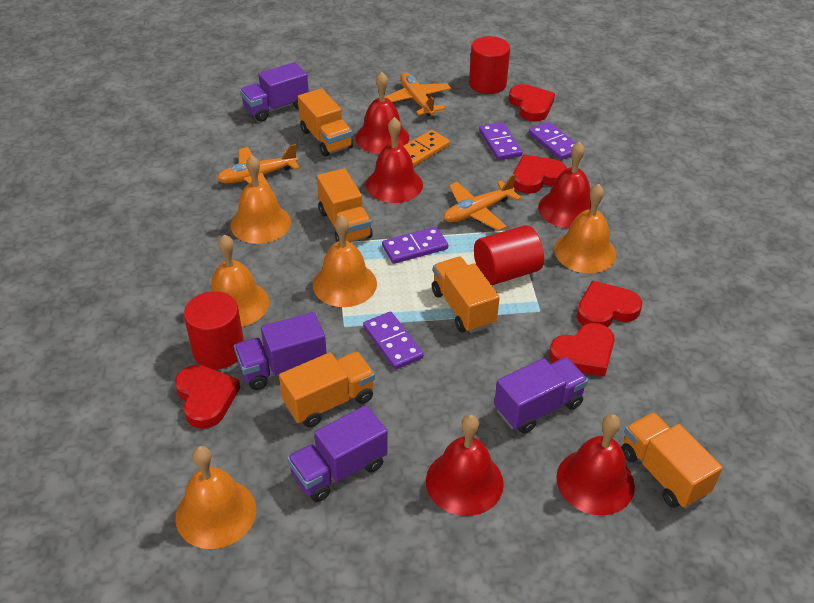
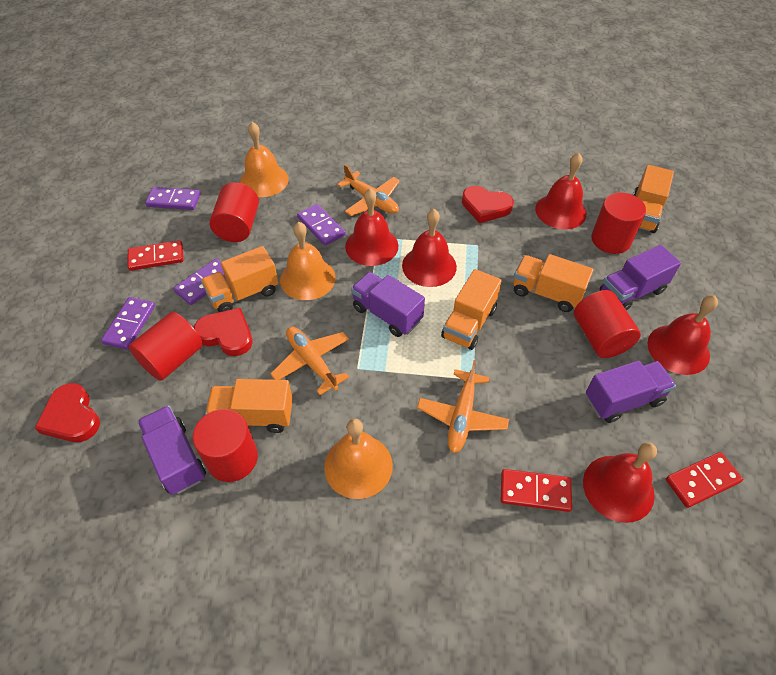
orange bell: [175,446,256,549] [211,235,269,327] [230,155,291,244] [313,215,377,307] [554,184,616,273] = 5 -> [240,122,289,197] [280,222,336,300] [324,419,393,499] = 3
orange domino: [403,130,450,167] = 1 -> none = 0
red cylinder: [184,291,244,369] [469,36,510,94] [474,225,544,285] = 3 -> [129,312,203,381] [192,409,258,482] [210,182,259,242] [574,290,641,358] [591,193,646,254] = 5
red domino: none = 0 -> [127,240,183,271] [501,469,572,512] [666,452,743,508] = 3
red heart: [175,365,240,429] [509,84,555,122] [513,155,567,194] [549,323,615,376] [577,281,642,327] = 5 -> [35,383,100,442] [194,308,253,356] [462,186,514,223] = 3

